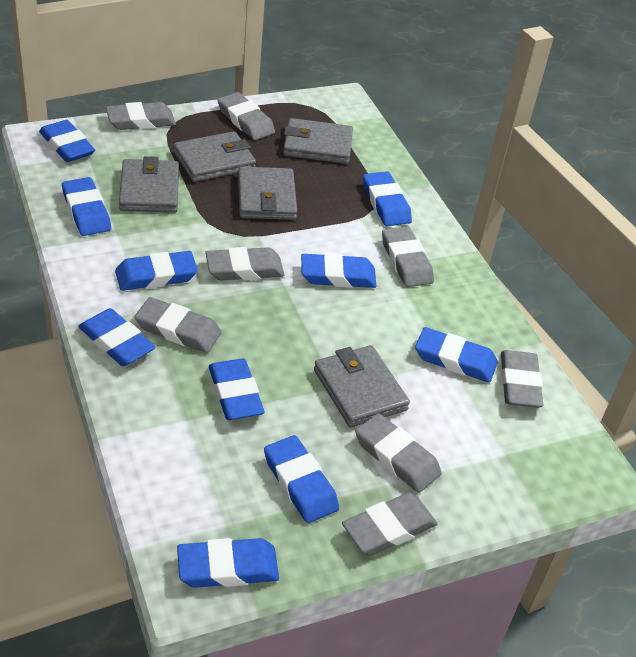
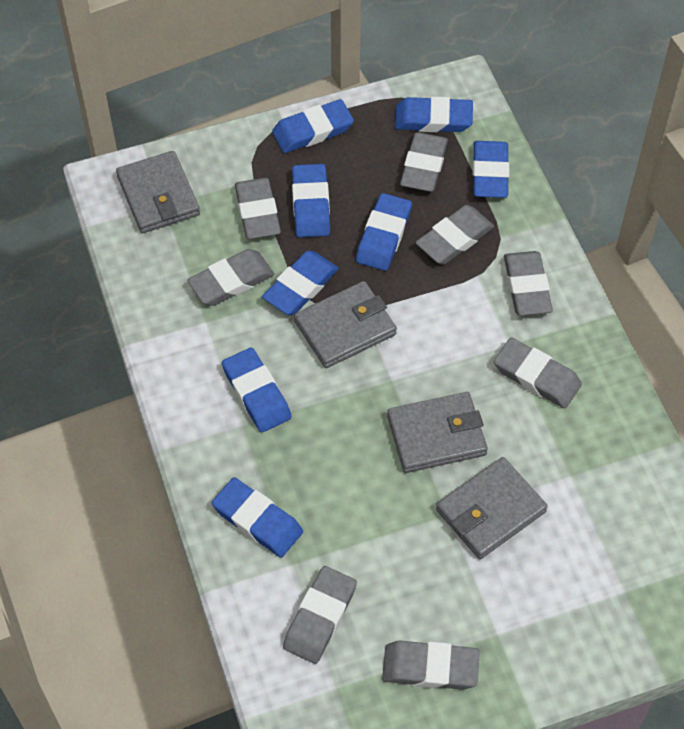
blue eraser: [39,120,95,162] [62,177,111,236] [78,308,156,366] [115,251,198,291] [177,538,279,588] [209,358,265,420] [264,435,339,523] [301,253,376,288] [363,171,412,226] [415,327,498,383] = 10 -> [212,477,303,558] [222,347,292,433] [262,251,339,315] [272,99,354,153] [292,164,330,237] [356,193,412,271] [395,96,473,132] [472,141,509,198] = 8
grey wallet: [119,156,179,213] [174,131,256,182] [238,167,297,220] [283,118,353,164] [314,345,410,428] = 5 -> [116,151,200,233] [294,281,397,368] [387,392,488,473] [436,457,548,559] = 4

